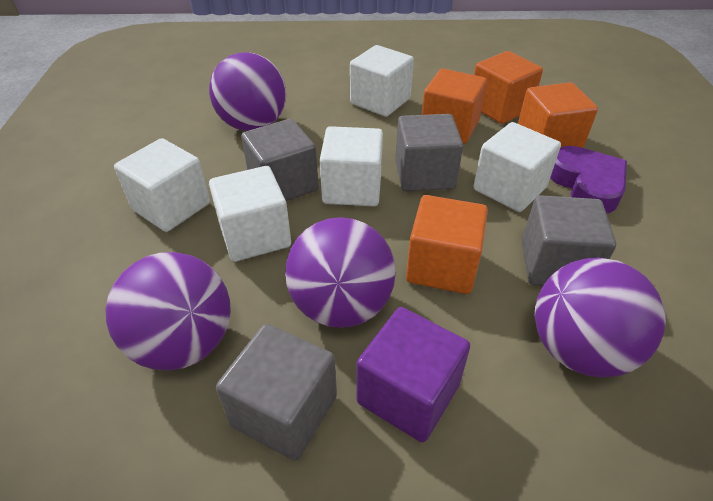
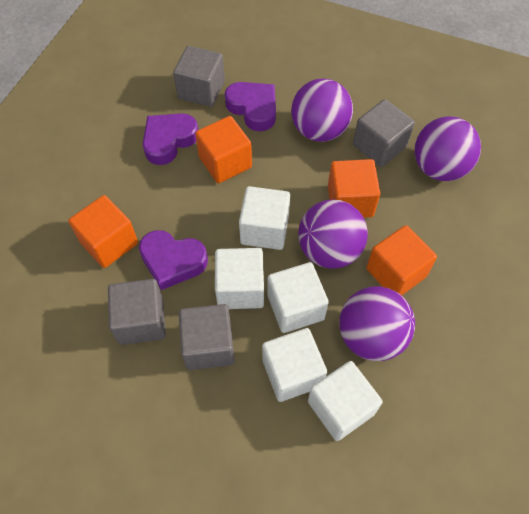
purple cube: [357,307,470,442] = 1 -> none = 0
purple heart: [550,146,627,214] = 1 -> [139,230,208,290] [143,113,198,165] [225,82,276,131] = 3

